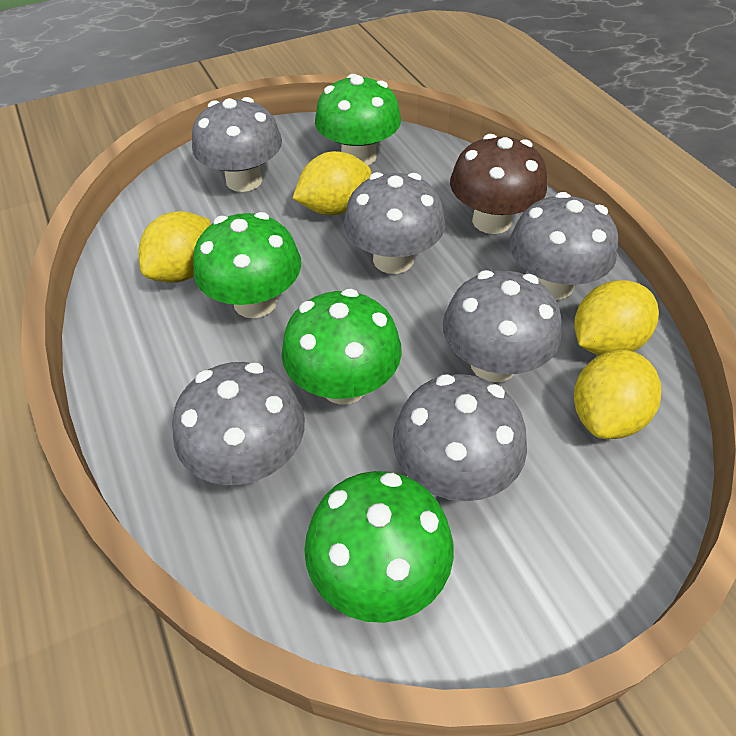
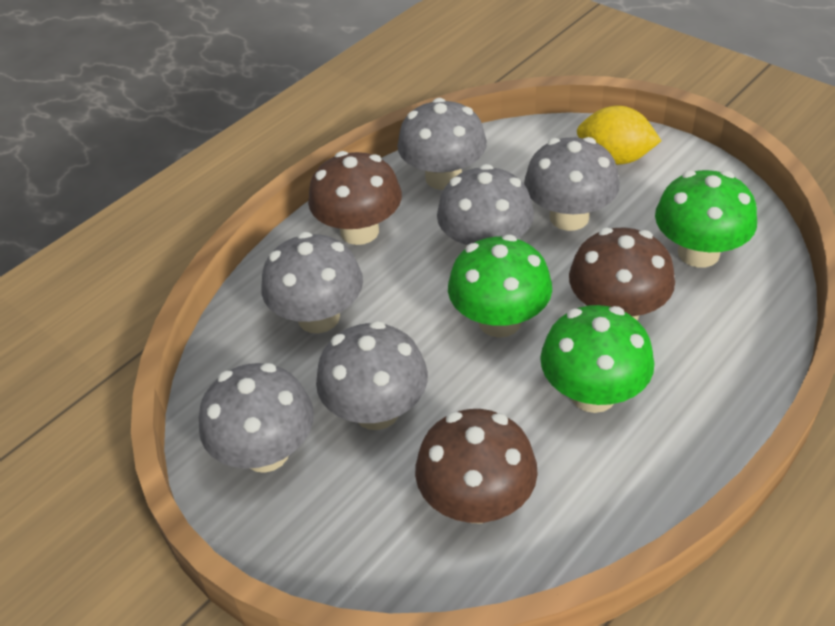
brown mushroom: [450,134,547,234] = 1 -> [308,151,402,245] [415,409,538,523] [569,228,675,321] = 3
green mushroom: [193,212,301,318] [282,289,402,405] [304,471,454,623] [315,74,401,165] = 4 -> [448,235,552,338] [540,305,654,413] [655,170,757,267] = 3
yellow lemon: [139,211,211,283] [292,151,372,215] [574,280,659,355] [574,350,661,439] = 4 -> [577,106,661,165] = 1

